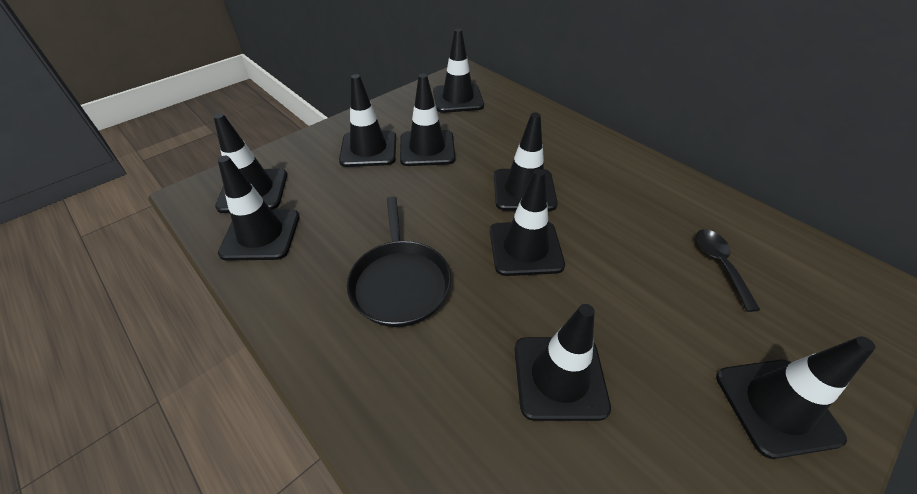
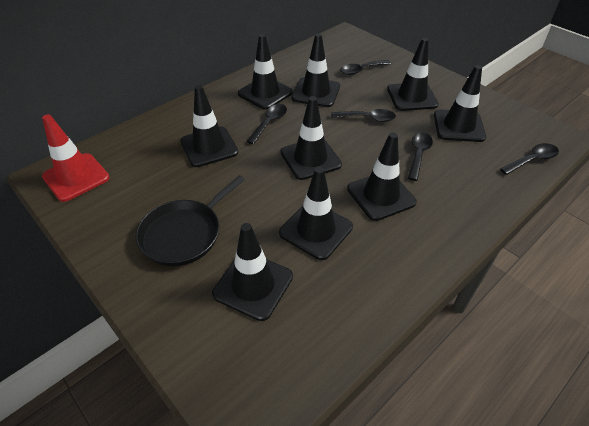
black spoon: [696,229,760,312] = 1 -> [246,104,287,144] [331,109,396,122] [340,60,391,75] [408,132,433,181] [500,143,559,175] = 5
red traffic cone: none = 0 -> [42,114,110,202] = 1

